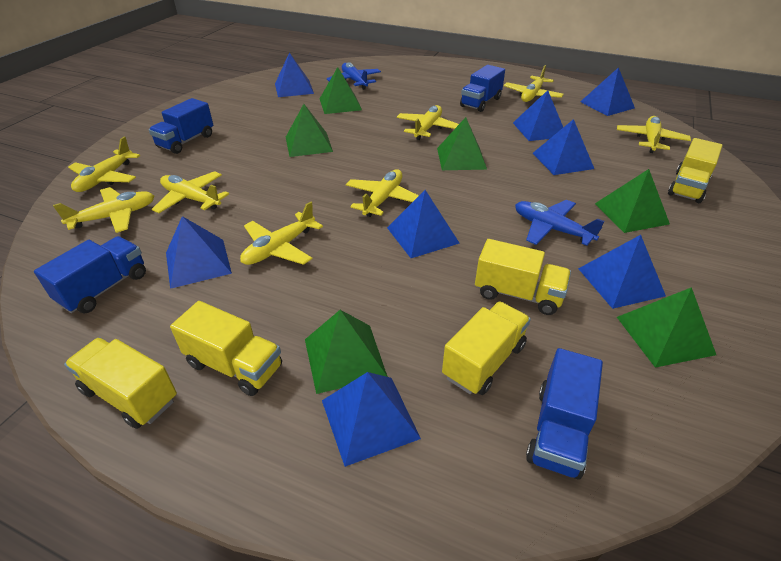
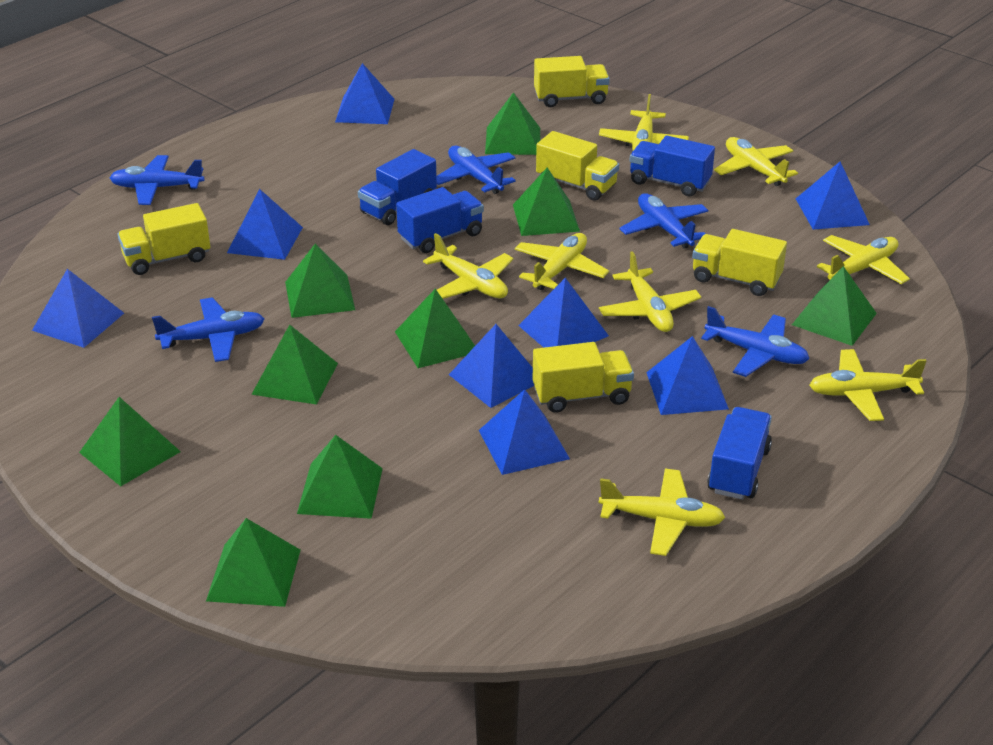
blue plane: [327,62,381,90] [515,200,604,246] = 2 -> [110,155,204,205] [152,297,264,362] [436,146,516,194] [619,193,709,249] [701,306,809,377] = 5
green pyramid: [286,104,333,157] [305,310,388,394] [320,67,362,114] [437,117,487,170] [595,169,670,233] [617,287,716,368] = 6 -> [79,397,181,486] [206,518,300,607] [251,325,338,405] [285,243,355,318] [297,435,383,519] [395,289,475,368] [485,92,540,155] [513,168,580,236] [792,266,877,346] = 9

